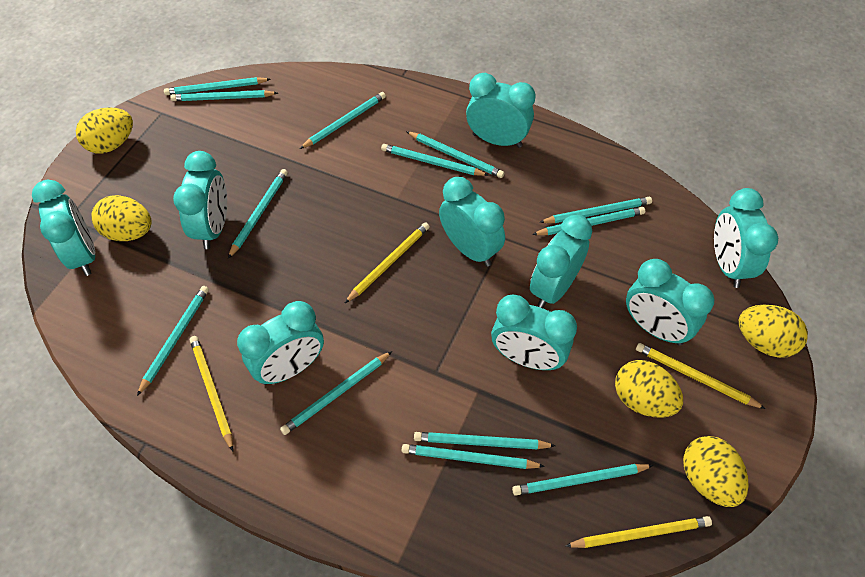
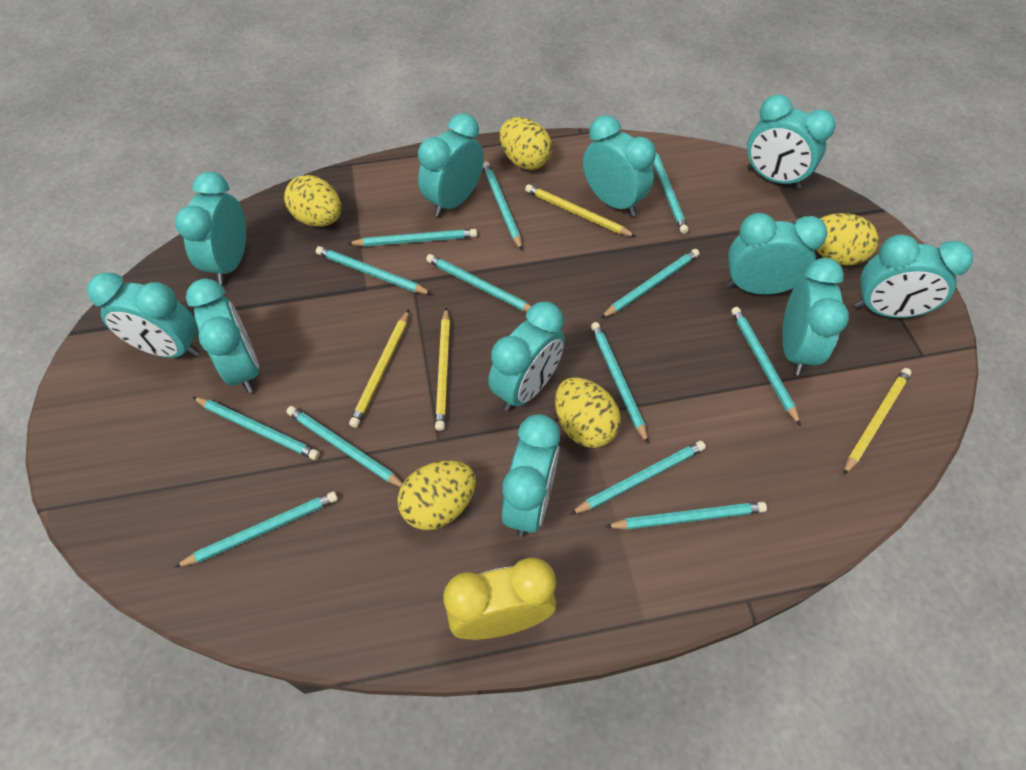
turquoise clock: [32,180,95,276] [173,151,227,249] [237,301,324,385] [439,177,505,267] [466,73,536,148] [491,294,577,370] [530,215,592,308] [626,259,714,346] [714,188,778,288] = 9 -> [87,272,200,358] [175,172,246,285] [186,279,259,393] [418,113,484,217] [488,302,565,411] [502,414,560,537] [583,115,656,216] [727,213,827,295] [747,94,836,189] [782,258,849,375] [854,234,973,318] = 11
yellow clock: none = 0 -> [443,557,556,640] = 1

